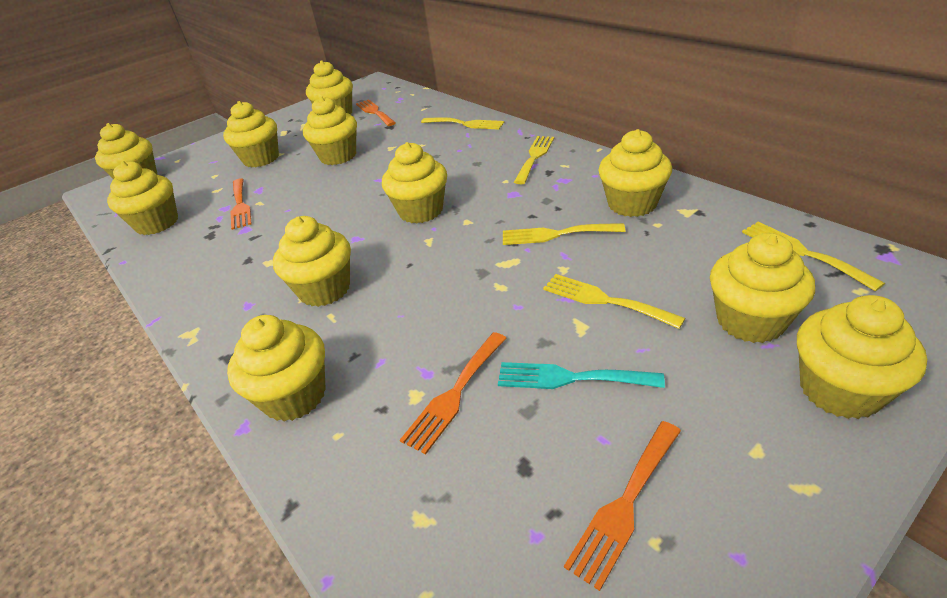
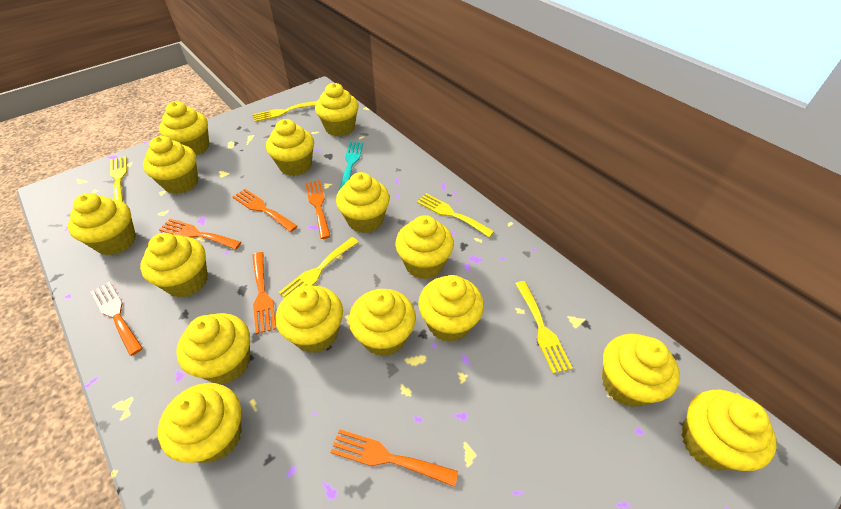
orange fork: [230,178,252,230] [356,99,396,126] [400,332,507,454] [564,421,681,591] = 4 -> [91,282,143,356] [158,218,241,249] [233,189,298,232] [252,252,276,334] [305,180,331,239] [330,429,458,487] = 6
yellow cupcake: [95,123,158,179] [107,161,178,235] [223,101,279,167] [227,315,326,422] [273,216,351,307] [303,96,357,165] [306,60,353,115] [382,142,447,223] [598,129,672,217] [710,233,815,343] [797,295,927,419] = 11 -> [68,193,136,255] [140,233,208,297] [143,136,198,194] [158,383,242,463] [159,101,209,155] [176,313,250,384] [266,119,314,176] [276,285,343,353] [315,83,359,136] [336,172,390,233] [349,289,416,357] [395,215,454,279] [418,275,484,342] [602,334,680,407] [682,390,777,471] = 15

